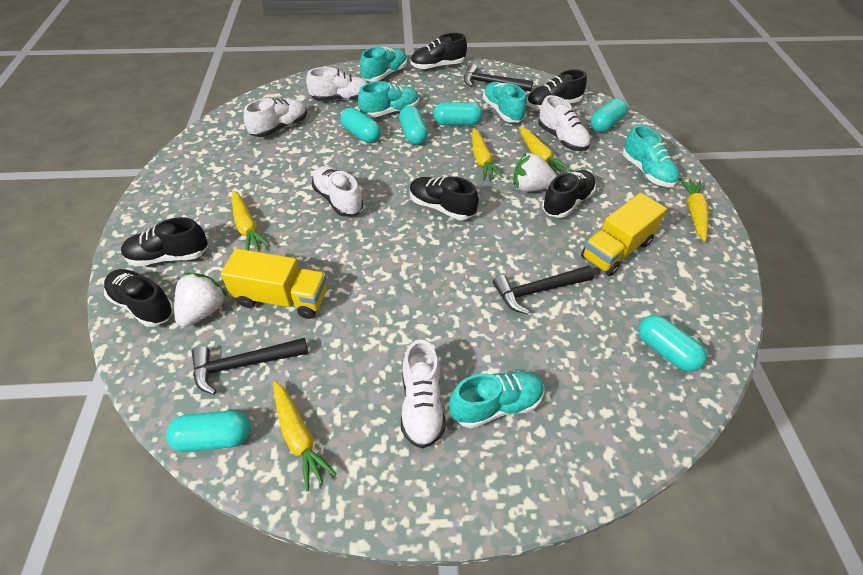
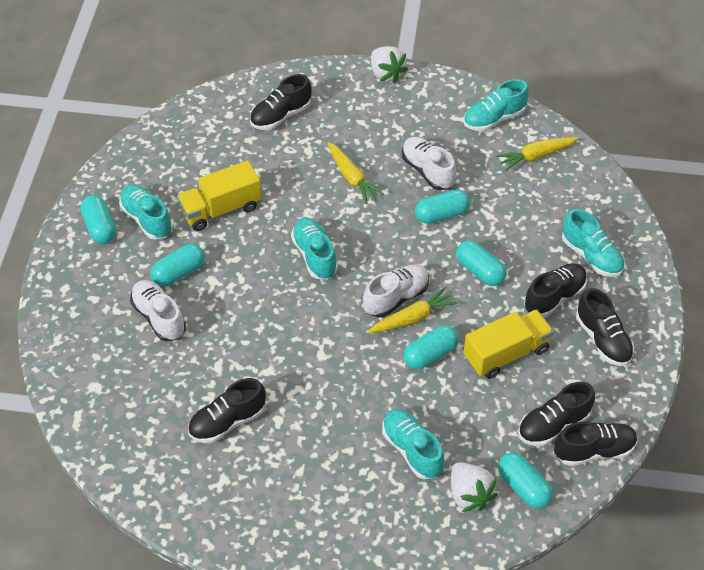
black hammer: [192,338,308,395] [464,64,533,92] [493,266,594,314] = 3 -> none = 0
white shoe: [244,98,307,137] [306,67,368,101] [312,166,363,217] [401,339,445,449] [538,95,591,151] = 5 -> [130,280,186,341] [363,264,429,318] [402,137,456,190] = 3
yellow carrot: [232,191,270,250] [273,381,337,492] [472,128,504,181] [519,127,571,174] [679,178,708,242] = 5 -> [328,142,384,204] [368,287,457,333] [496,137,579,171] = 3

